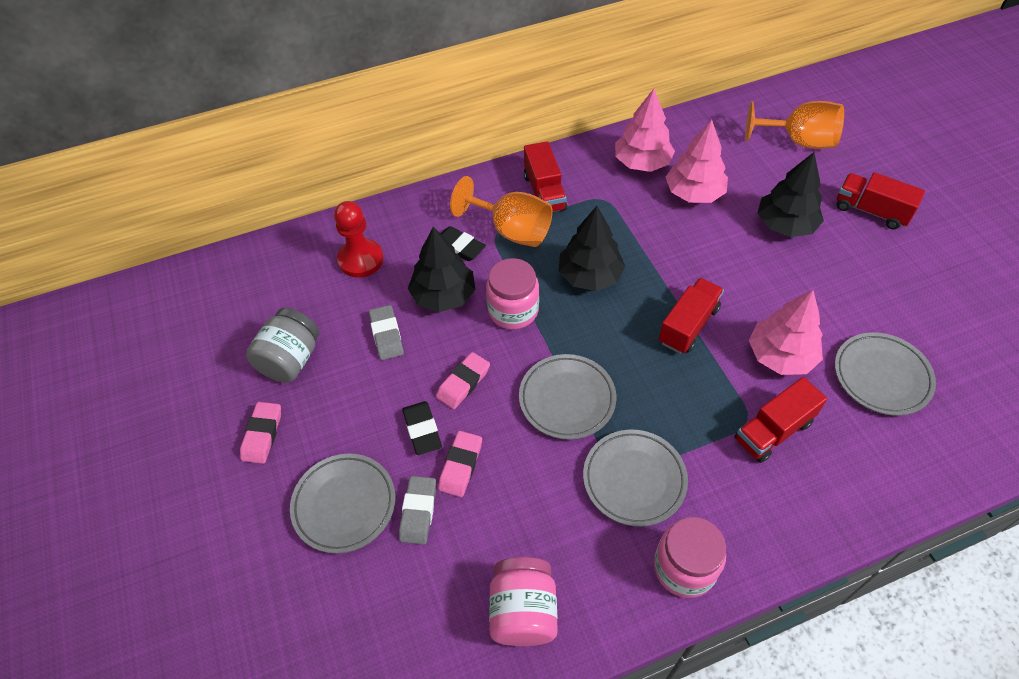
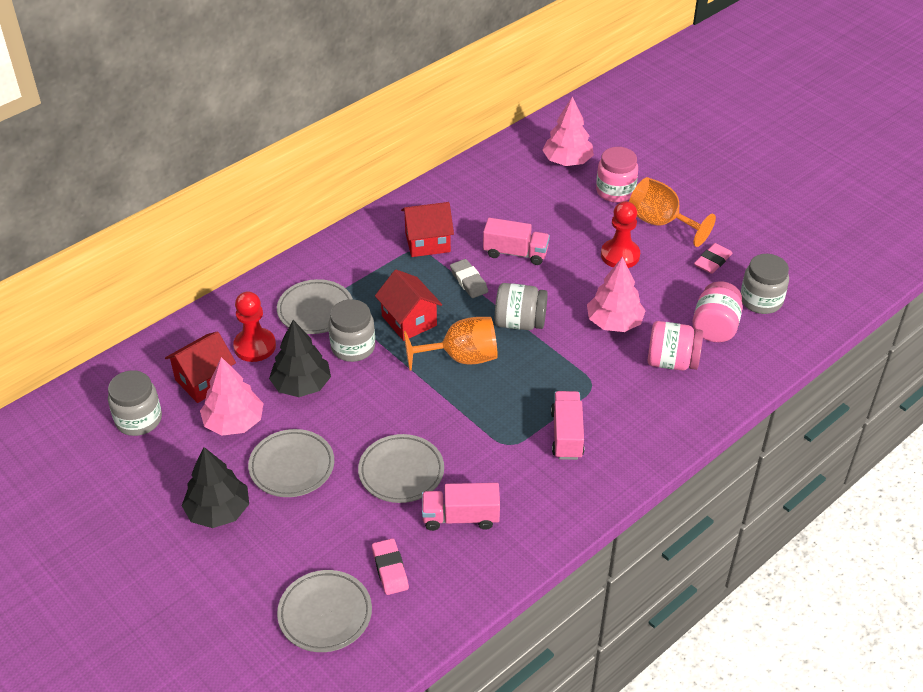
black eraser: [402,401,442,455] [440,226,486,261] = 2 -> none = 0
black tree: [408,227,476,312] [559,206,625,291] [758,152,824,237] = 3 -> [182,447,249,528] [269,320,331,397] = 2
grey eraser: [369,305,404,360] [399,476,436,545] = 2 -> [450,259,488,298] = 1
grey jar: [246,308,319,383] = 1 -> [108,370,162,436] [328,299,375,362] [495,283,548,330] [741,254,789,314] = 4
pink eraser: [240,402,281,464] [436,352,490,409] [438,431,482,497] = 3 -> [372,538,409,595] [694,243,733,274] = 2
pink truck: none = 0 -> [422,483,500,531] [483,218,550,265] [551,391,584,460] = 3
red house: none = 0 -> [165,331,236,403] [375,270,442,341] [401,202,454,257] = 3
red pawn: [334,201,383,278] = 1 -> [233,291,276,362] [601,201,640,268] = 2
red truck: [524,141,567,212] [659,278,724,354] [734,377,827,463] [837,172,925,229] = 4 -> none = 0

